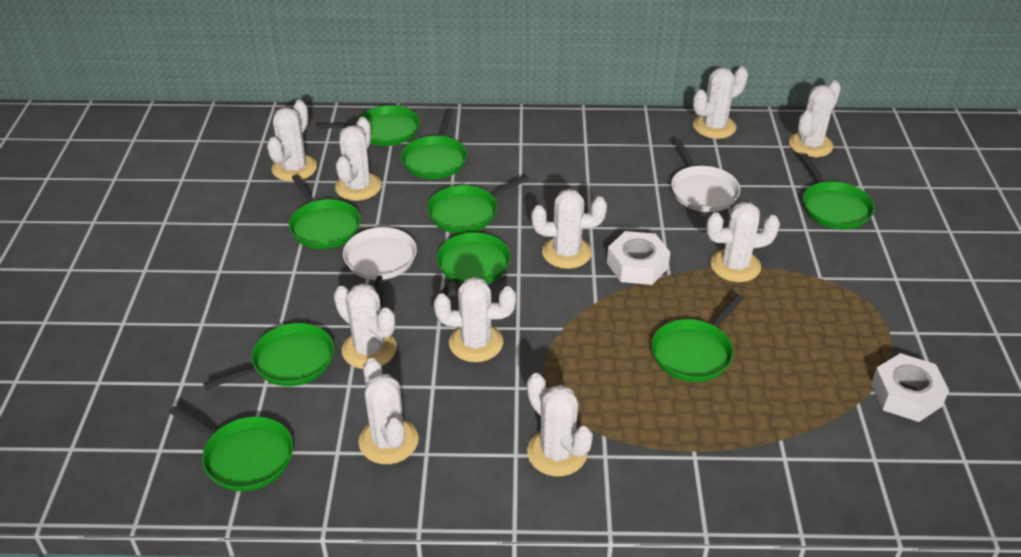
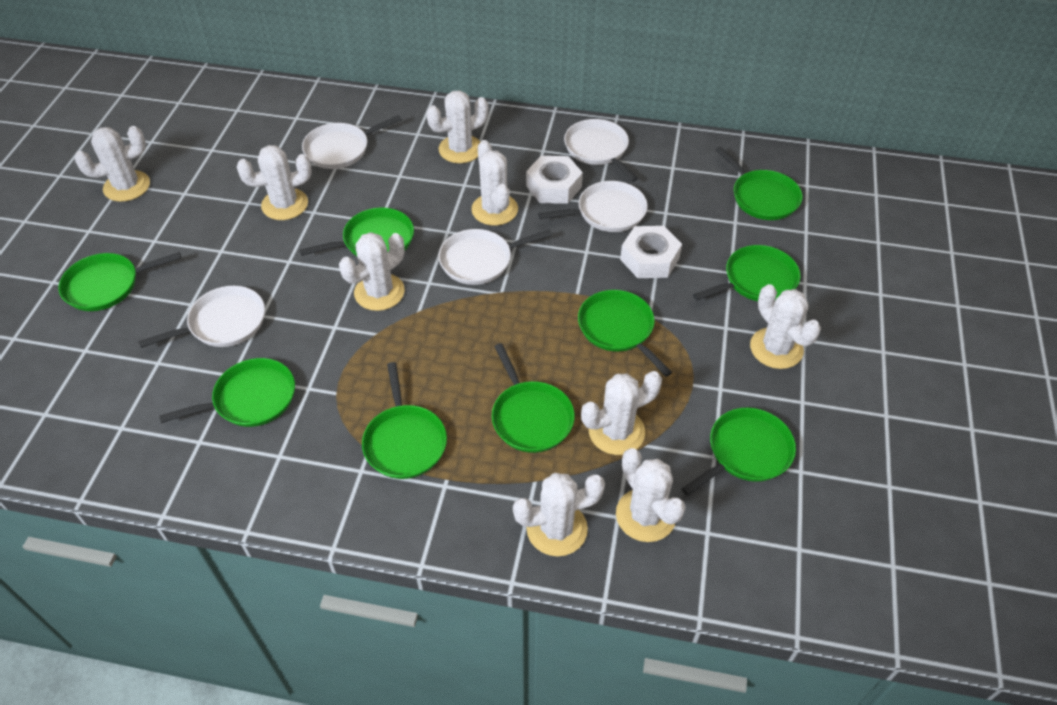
white cactus: [267,100,317,181] [333,283,397,369] [335,117,382,201] [358,358,419,464] [434,277,516,362] [527,373,593,476] [531,189,607,269] [693,67,748,139] [706,202,780,282] [788,81,841,157] = 10 -> [74,126,150,202] [236,145,312,220] [339,232,405,311] [426,90,488,163] [471,140,518,226] [513,473,605,557] [581,371,662,455] [616,448,686,542] [750,284,821,369] = 9
white pan: [343,227,417,306] [671,139,740,212] = 2 -> [138,286,265,348] [302,115,402,169] [438,229,552,285] [538,181,648,232] [564,119,638,182] = 5

